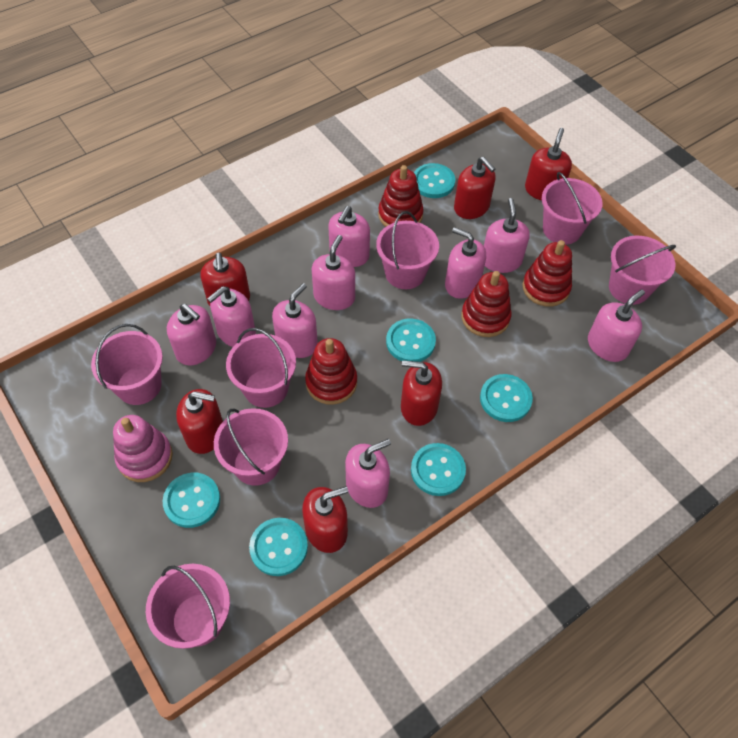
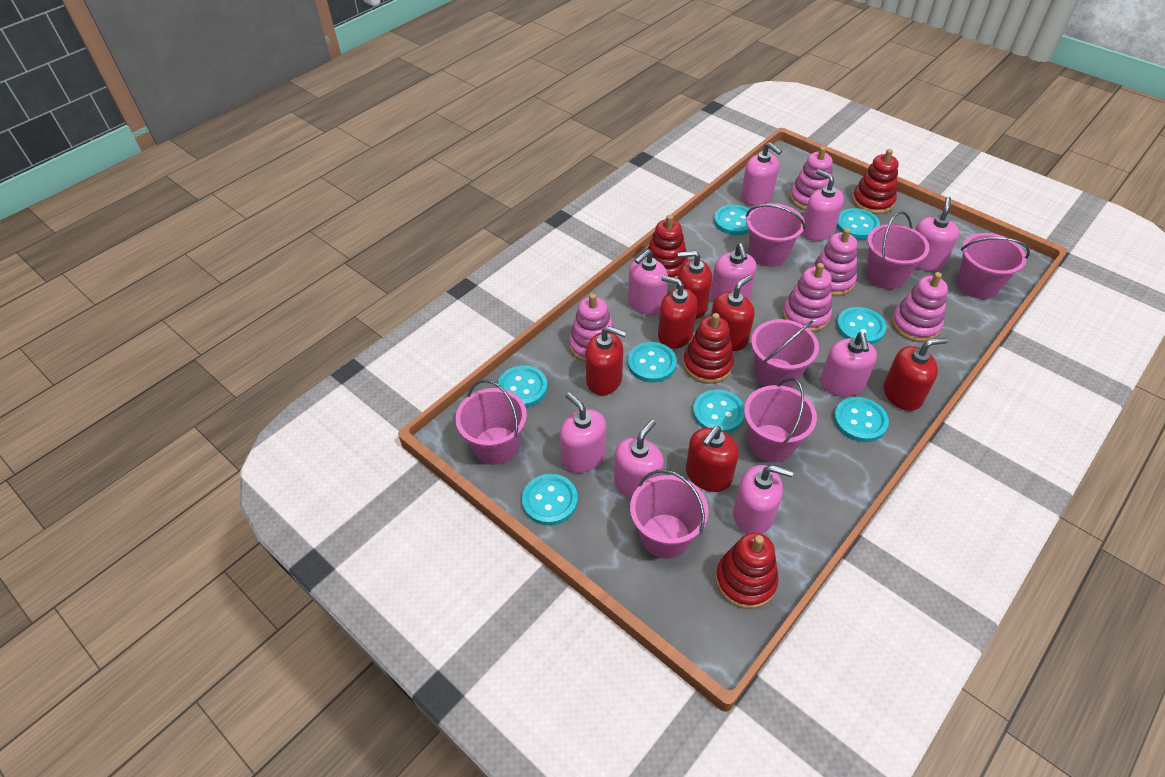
pink stacking toy: [113,415,173,482] = 1 -> [569,293,614,362] [782,263,832,332] [790,146,833,210] [812,228,857,296] [891,272,948,342] = 5
turquoise button: [163,473,220,528] [249,518,308,576] [386,318,436,362] [411,443,466,496] [414,163,455,198] [480,374,533,422] = 6 -> [497,365,547,407] [522,474,578,526] [628,342,677,383] [693,389,745,433] [714,205,750,235] [834,397,889,442] [836,208,880,239] [836,307,886,345] = 8

